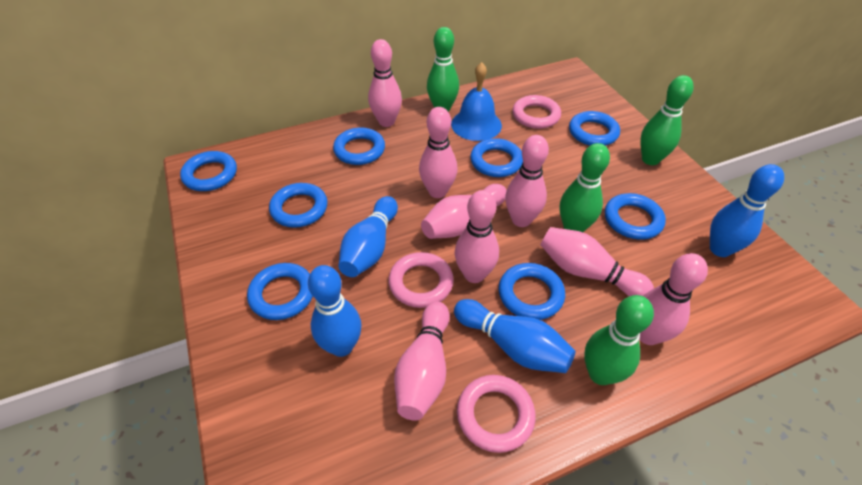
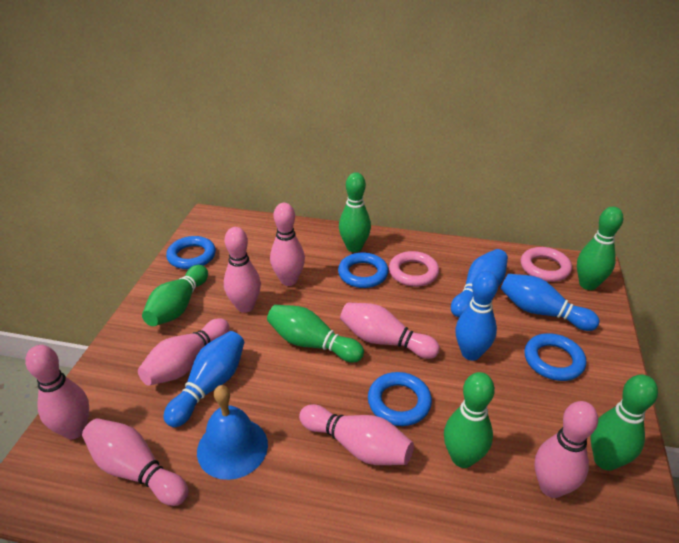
blue ring: [180,151,237,191] [247,263,313,320] [269,183,327,228] [333,128,385,165] [470,138,523,177] [499,263,565,320] [569,111,620,146] [605,193,666,240] = 8 -> [166,236,216,269] [338,252,388,288] [368,372,432,426] [524,333,586,381] = 4
green bowling pin: [427,27,459,112] [560,143,610,232] [584,295,654,385] [640,75,694,165] = 4 -> [142,265,208,326] [267,305,364,362] [339,172,371,252] [444,372,495,468] [577,206,623,290] [591,375,658,471] = 6
pink ring: [388,252,454,308] [457,375,536,453] [512,95,561,129] = 3 -> [389,251,439,287] [521,247,572,282] = 2

